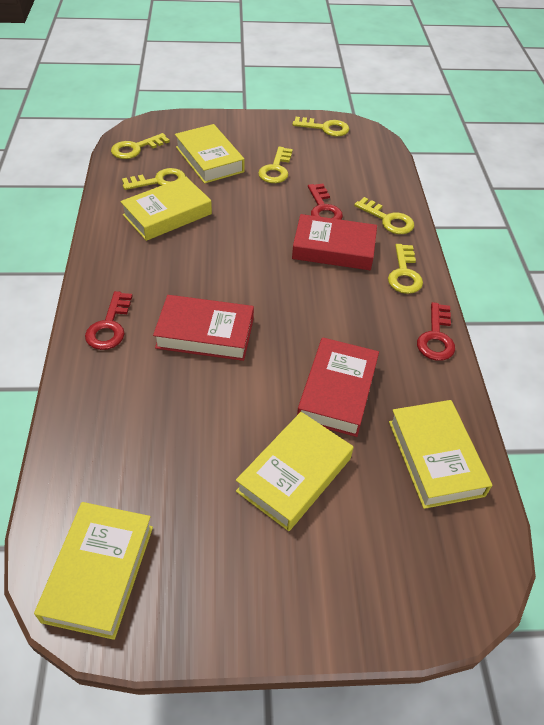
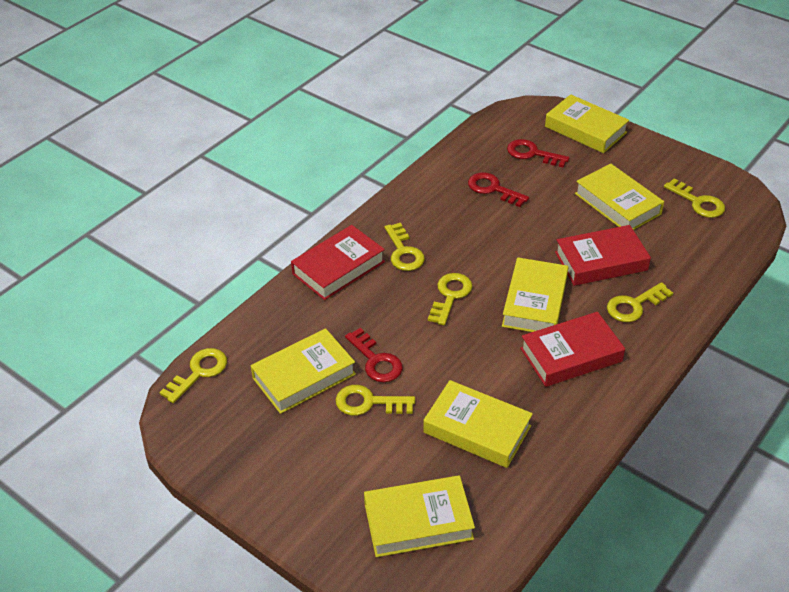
yellow book: [34,502,153,640] [120,177,212,241] [175,124,245,184] [236,412,353,531] [389,400,492,509] = 5 -> [251,328,356,414] [364,475,475,557] [423,380,533,468] [502,257,568,332] [545,94,629,153] [575,163,664,230] = 6

